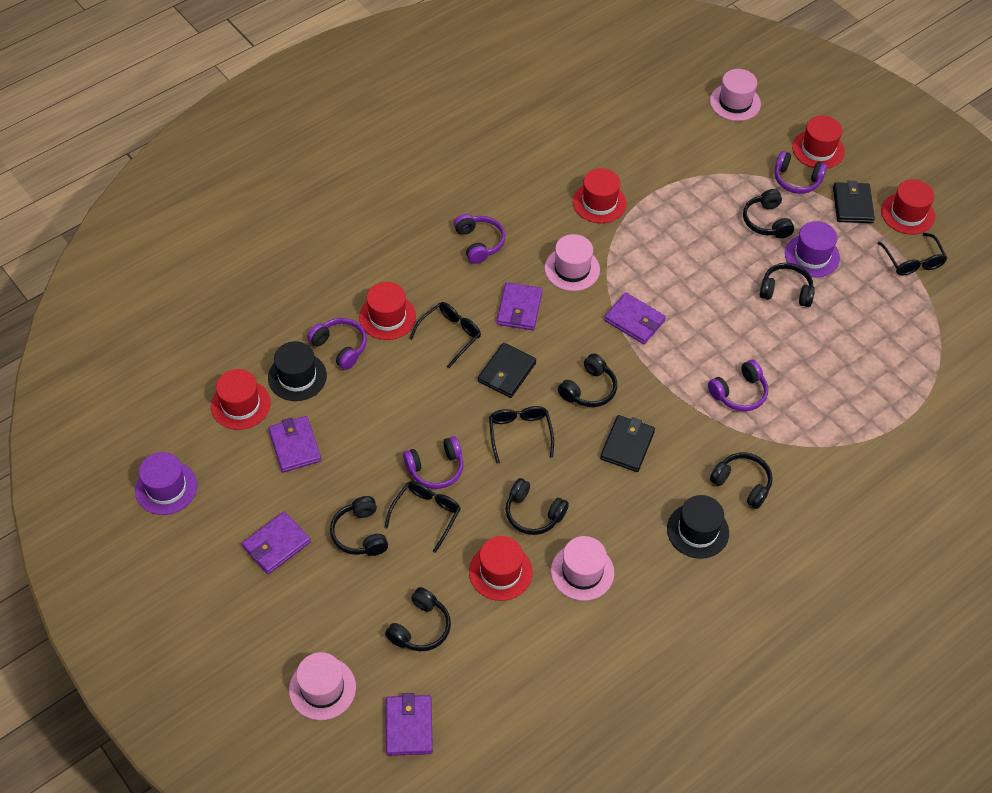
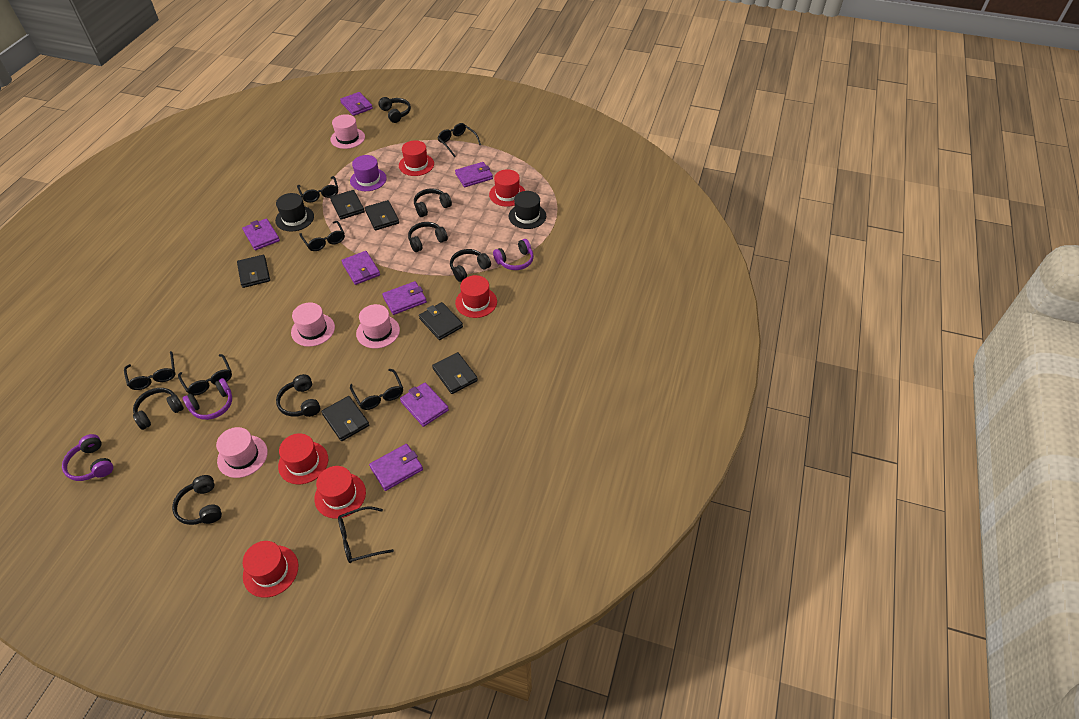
black glasses: [384,481,461,553] [410,302,481,368] [489,406,554,464] [878,233,947,275] = 4 -> [124,351,176,390] [178,354,232,396] [297,176,338,203] [299,221,345,251] [338,506,394,563] [350,369,403,410] [438,123,481,157] = 7
black wallet: [478,343,536,398] [600,415,655,472] [833,181,875,223] = 3 -> [237,255,270,288] [321,396,369,441] [330,190,365,219] [365,200,399,230] [419,302,463,340] [432,352,478,394] = 6
purple hat: [135,452,197,515] [785,221,840,277] = 2 -> [350,155,387,191] = 1
purple headphones: [307,318,367,370] [403,436,463,489] [454,214,505,264] [708,360,768,411] [775,151,827,194] = 5 -> [62,434,113,481] [183,378,232,420] [493,239,534,270] = 3
purple wallet: [242,512,311,574] [268,416,322,472] [386,693,433,756] [497,282,542,330] [604,293,666,344] = 5 -> [242,218,280,250] [340,92,373,116] [342,251,380,285] [369,444,423,491] [382,281,427,315] [400,383,449,427] [455,162,493,187] = 7

